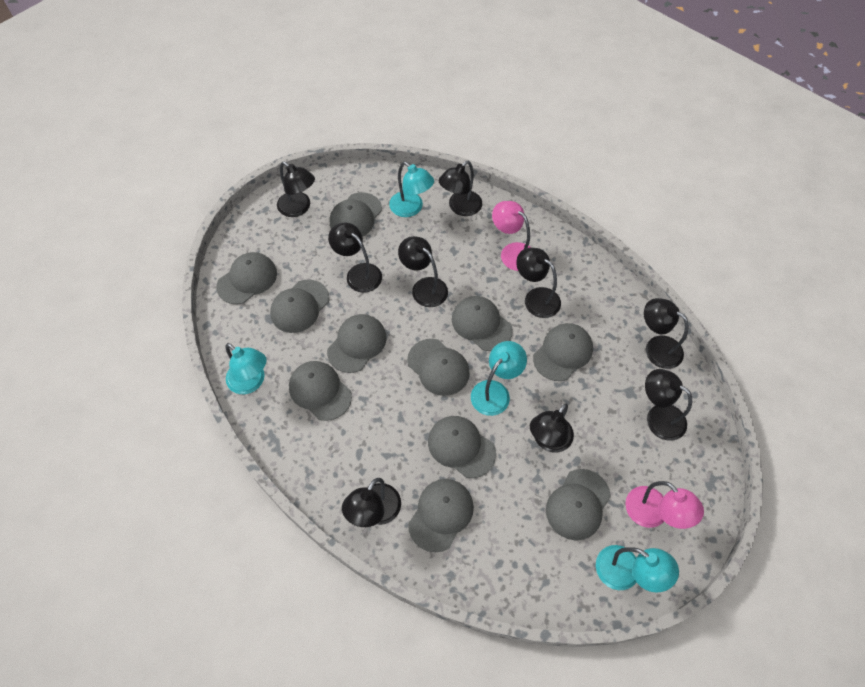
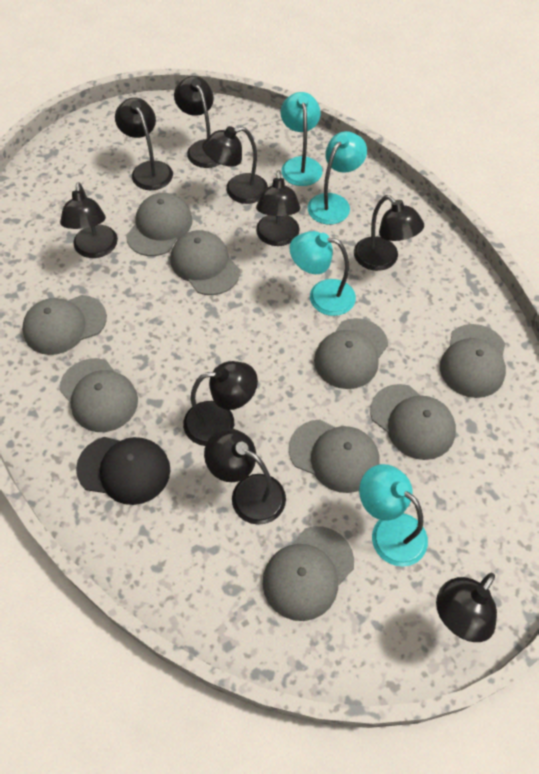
black cap: none = 0 -> [76,437,170,505] = 1
grey cap: [216,252,277,304] [270,280,329,333] [289,361,352,421] [327,314,387,373] [330,192,382,237] [407,339,470,396] [408,479,474,553] [428,416,496,478] [452,296,513,351] [533,323,593,381] [546,469,611,540] = 11 -> [22,295,107,355] [59,358,138,432] [126,193,193,256] [170,230,240,295] [263,526,354,621] [289,419,379,493] [314,318,388,389] [370,384,456,460] [440,324,506,398] = 9
pink lamp: [492,201,530,271] [625,481,704,529] = 2 -> none = 0

